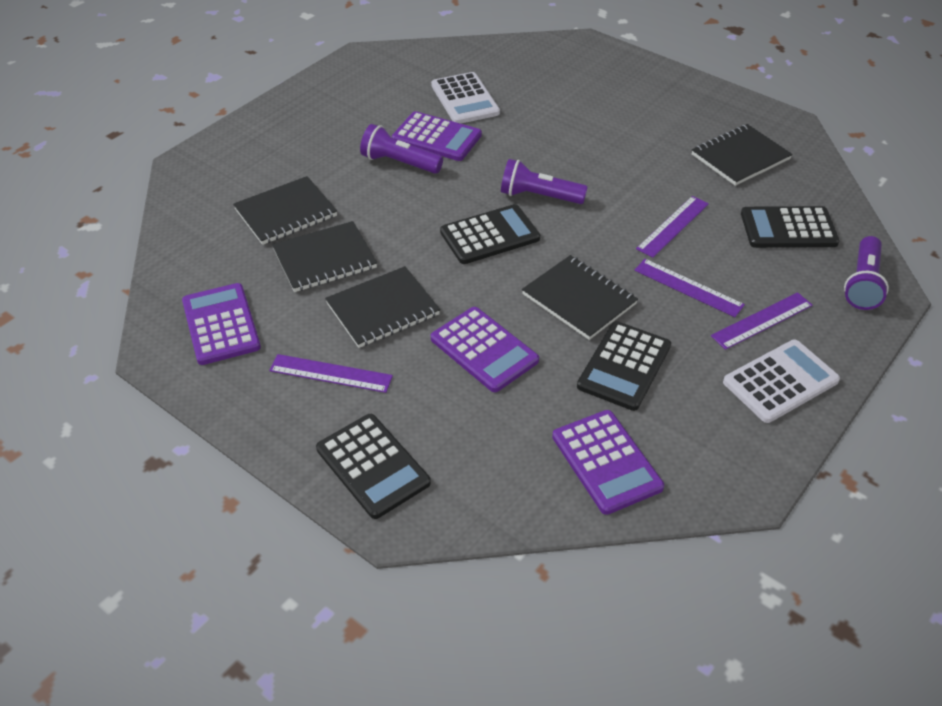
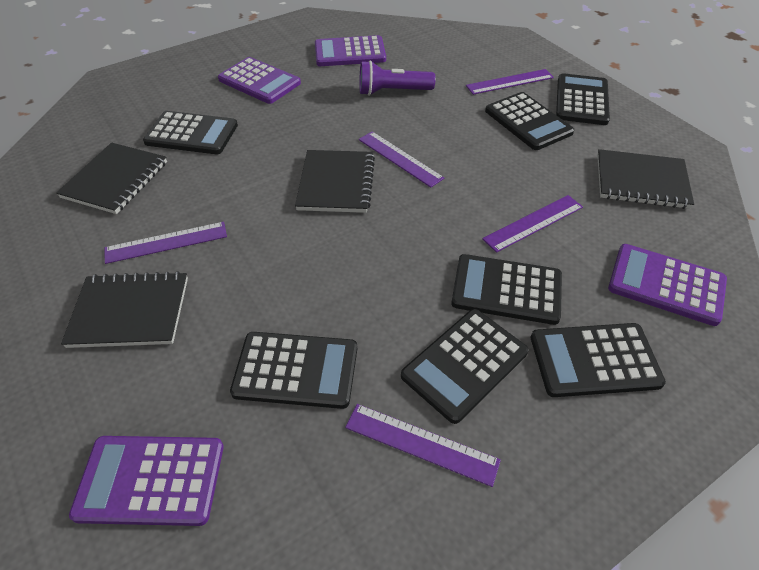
black calculator: [316,414,431,519] [440,204,540,264] [577,321,671,411] [741,206,840,248] = 4 -> [143,111,238,154] [230,332,357,409] [401,309,528,424] [451,254,562,325] [485,92,574,150] [531,323,666,397] [556,73,610,125] = 7
black notebook: [233,176,337,245] [272,221,377,292] [325,266,440,348] [522,255,638,340] [692,124,793,186] = 5 -> [56,143,167,214] [61,271,188,348] [295,150,375,213] [597,149,694,209] = 4
purple flashlight: [360,124,443,174] [501,159,588,204] [844,236,889,310] = 3 -> [359,60,435,96] = 1
purple ruler: [269,354,393,393] [634,259,745,317] [636,196,709,258] [711,292,813,350] = 4 -> [105,222,227,264] [345,404,501,487] [359,132,444,188] [466,69,554,95] [482,195,583,253] = 5
white calculator: [431,72,500,124] [723,340,840,423] = 2 -> none = 0

